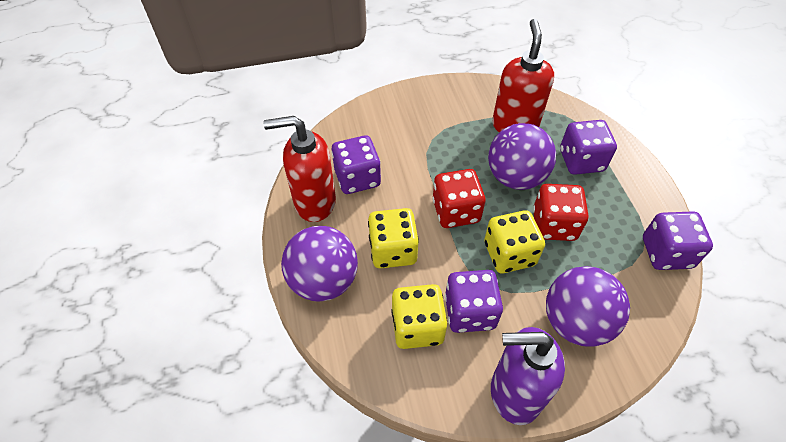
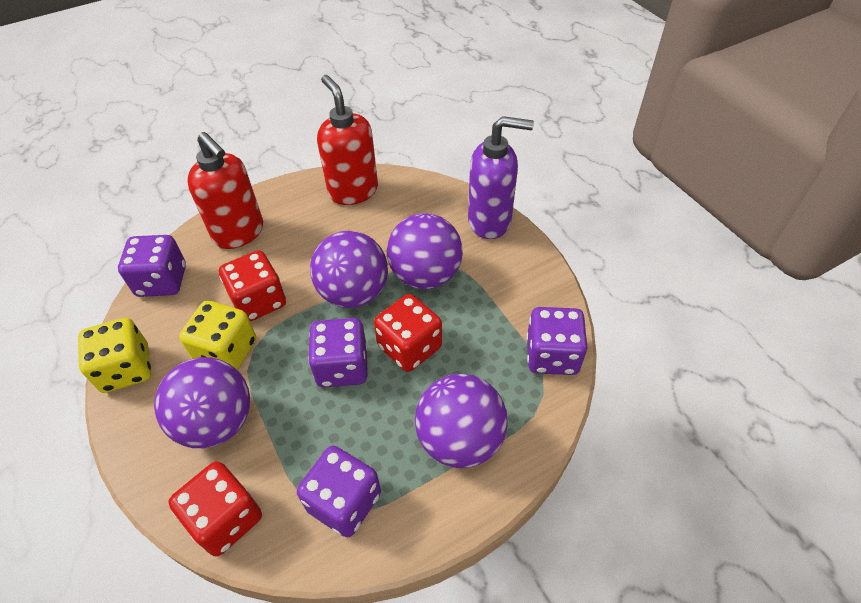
purple ball: [281,226,358,302] [488,123,556,190] [546,266,630,347] = 3 -> [154,357,250,448] [310,231,388,308] [387,213,463,289] [415,374,508,468] = 4
red dice: [433,169,486,228] [533,184,588,241] = 2 -> [168,461,262,556] [219,250,286,322] [374,294,442,372] = 3
yellow dice: [368,208,419,269] [391,284,448,349] [484,210,545,274] = 3 -> [78,318,151,393] [179,300,256,370] = 2

